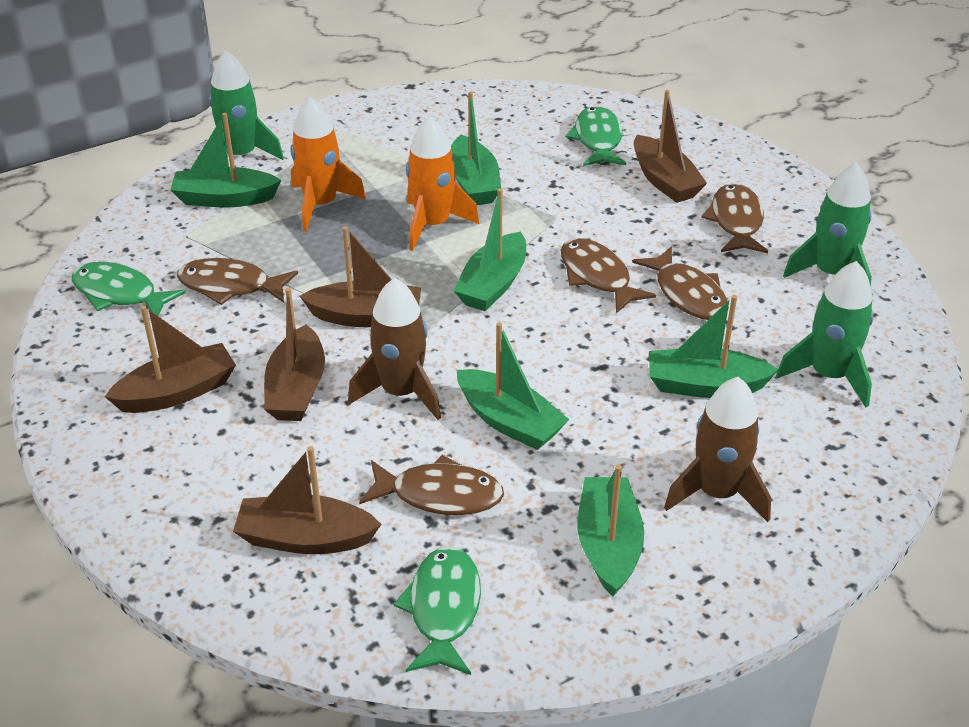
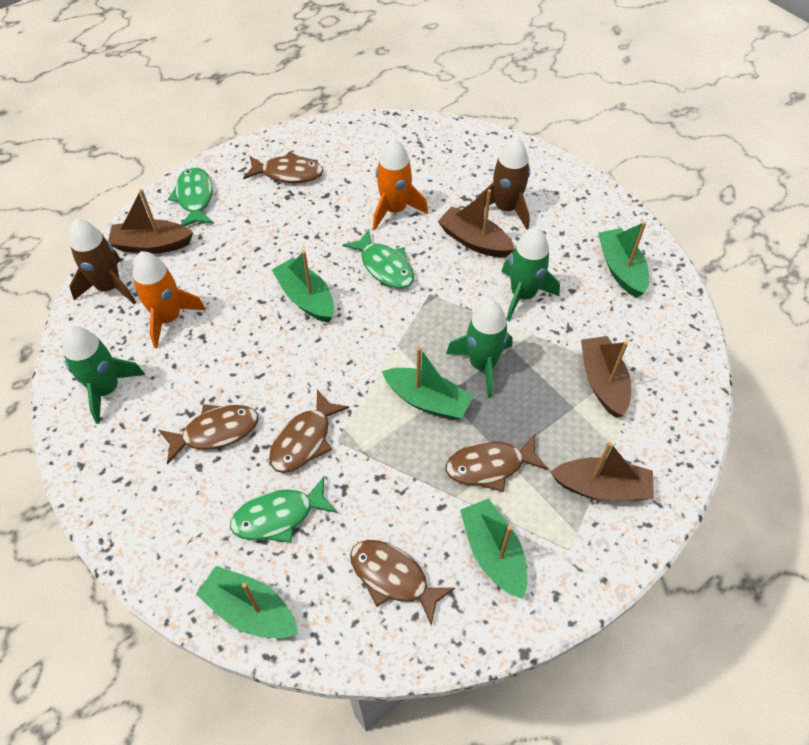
brown boat: [105,305,236,413] [233,446,381,554] [264,288,325,421] [300,226,421,327] [634,90,707,203] = 5 -> [108,189,193,254] [438,189,515,257] [551,442,654,501] [581,336,631,418] = 4
green boat: [170,113,281,208] [451,91,501,205] [454,188,526,311] [457,322,569,450] [578,465,644,596] [649,295,779,398] = 6 -> [196,566,298,638] [272,250,334,323] [382,347,473,420] [460,498,527,599] [598,222,649,298] = 5

